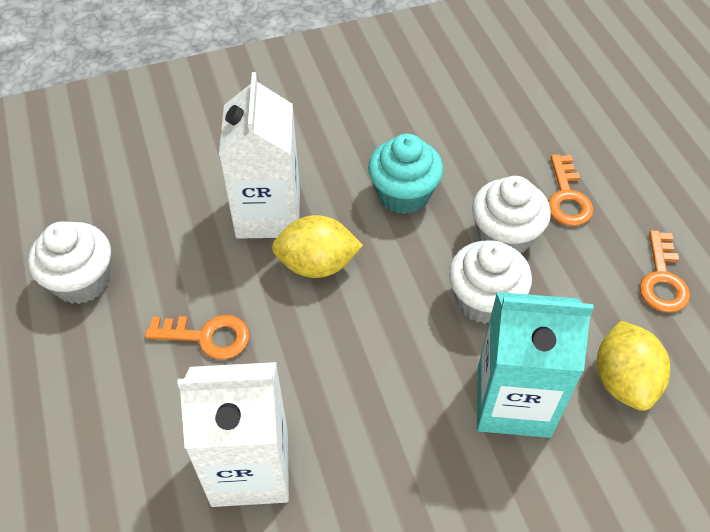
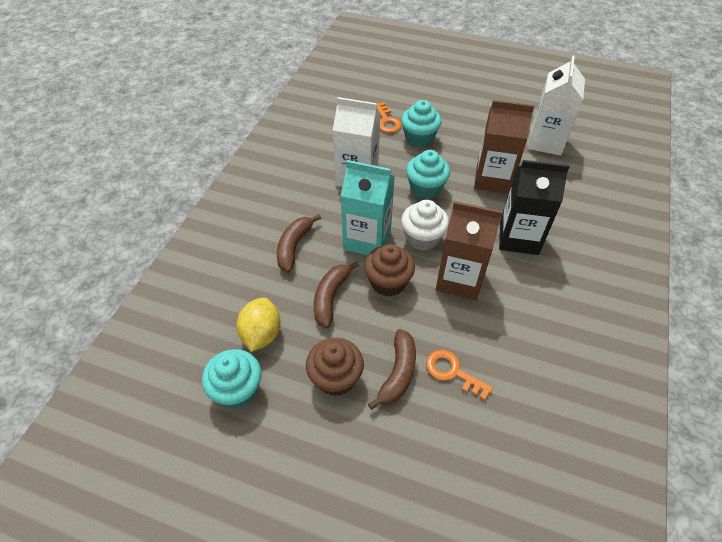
black carton: none = 0 -> [499,160,570,255] = 1
brown banana: none = 0 -> [277,214,321,272] [314,261,359,328] [368,329,416,410] = 3
brown carton: none = 0 -> [436,201,503,300] [474,100,534,194] = 2
brown cupcake: none = 0 -> [306,338,364,396] [364,244,415,297] = 2
orange key: [145,315,249,360] [548,154,594,226] [639,230,690,313] = 3 -> [377,102,402,133] [426,350,493,400] = 2
turquoise cupcake: [368,134,443,214] = 1 -> [202,349,261,409] [401,100,442,147] [406,150,450,199] = 3
white cupcake: [28,221,111,304] [449,240,532,324] [472,176,551,253] = 3 -> [401,200,449,251] = 1
yellow lemon: [272,215,363,278] [597,321,670,411] = 2 -> [237,297,281,352] = 1

